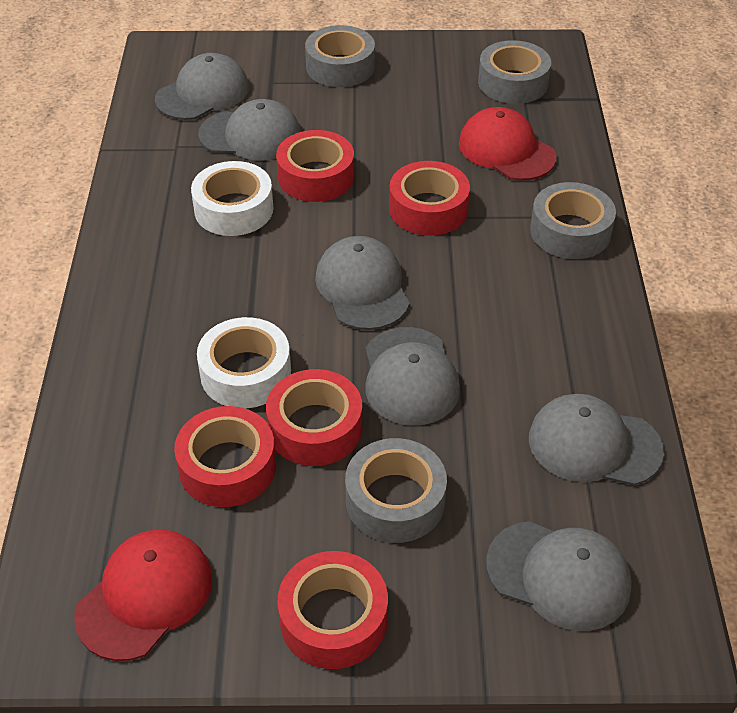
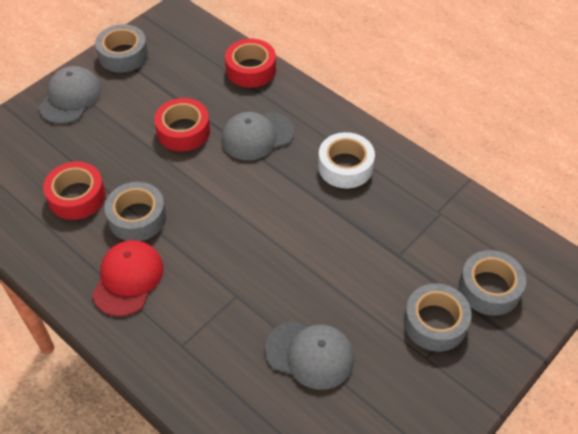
grey cap: [155,53,249,120] [198,99,301,160] [315,236,410,330] [366,327,460,426] [486,521,632,631] [529,394,664,486] = 6 -> [39,66,102,124] [222,112,294,160] [265,321,354,390] = 3
red cap: [74,529,212,661] [459,107,556,181] = 2 -> [92,240,164,317] = 1
red tape: [174,406,276,507] [266,369,362,466] [276,130,354,202] [277,551,388,669] [389,161,470,236] = 5 -> [43,162,106,220] [154,98,210,151] [225,39,276,88] = 3
white tape: [191,161,273,236] [197,317,291,408] = 2 -> [318,132,375,188] = 1

